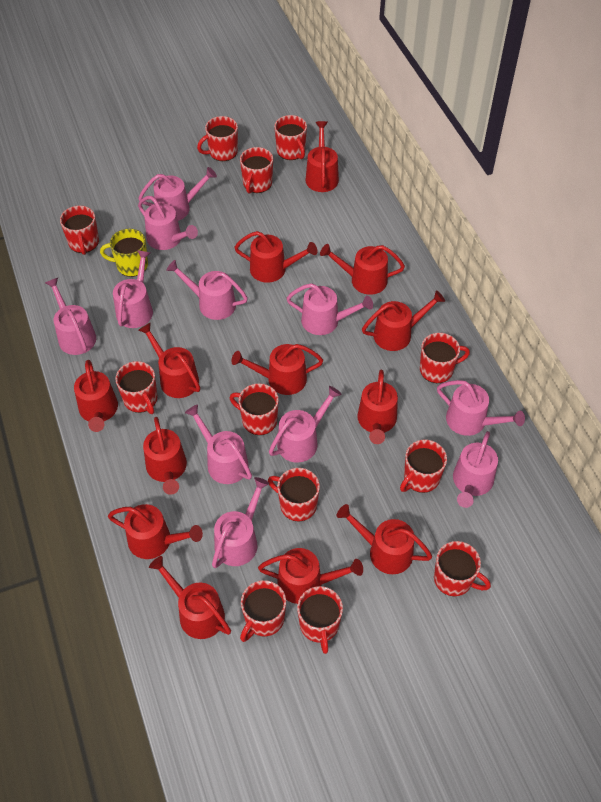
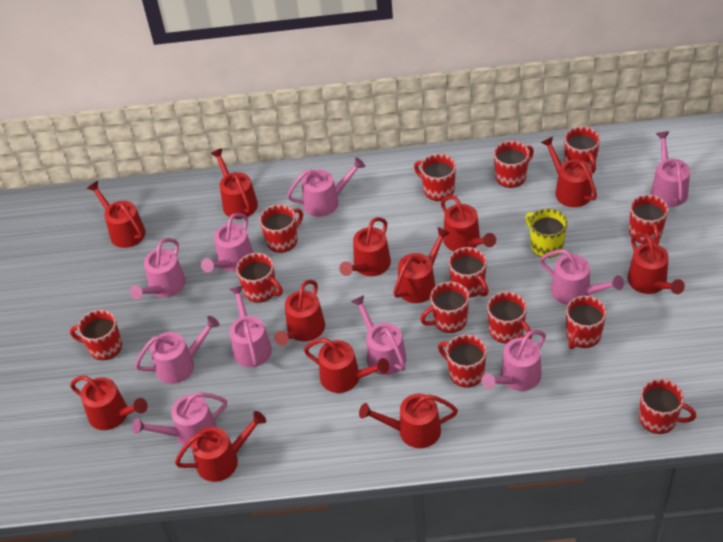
pink watering can: [45,278,96,355] [113,250,153,328] [138,167,217,221] [138,196,198,250] [166,260,248,320] [185,404,252,484] [212,477,270,568] [269,386,342,463] [286,283,373,335] [437,380,525,436] [453,431,498,508] = 11 -> [130,238,186,299] [132,392,227,448] [135,316,220,384] [201,213,253,272] [230,286,272,367] [287,157,365,217] [351,295,406,375] [481,330,546,391] [540,249,624,305] [651,131,690,207] = 10
red mug: [60,206,99,255] [115,361,158,414] [197,116,238,161] [230,383,279,435] [240,147,273,194] [240,580,286,642] [268,468,320,522] [274,115,307,160] [297,586,343,654] [400,440,447,493] [420,333,470,383] [434,541,491,596] = 12 -> [70,310,122,360] [236,253,283,303] [259,204,303,253] [414,154,456,201] [420,282,469,333] [438,334,487,388] [449,247,489,298] [487,291,532,344] [494,141,534,188] [565,126,600,174] [566,296,607,349] [629,194,668,244] [639,379,696,434] = 13
red watering can: [74,360,118,432] [108,504,203,559] [138,322,200,398] [143,417,187,495] [149,556,231,639] [231,344,323,395] [234,231,317,283] [258,548,363,604] [305,121,339,192] [320,244,405,295] [337,504,432,574] [357,370,398,444] [362,290,445,351] = 13 -> [70,376,148,430] [87,181,146,248] [175,411,266,482] [210,148,258,219] [275,280,325,346] [304,338,390,393] [339,217,391,276] [359,394,458,448] [393,227,450,303] [441,195,496,251] [541,137,597,207] [628,233,685,294] = 12

